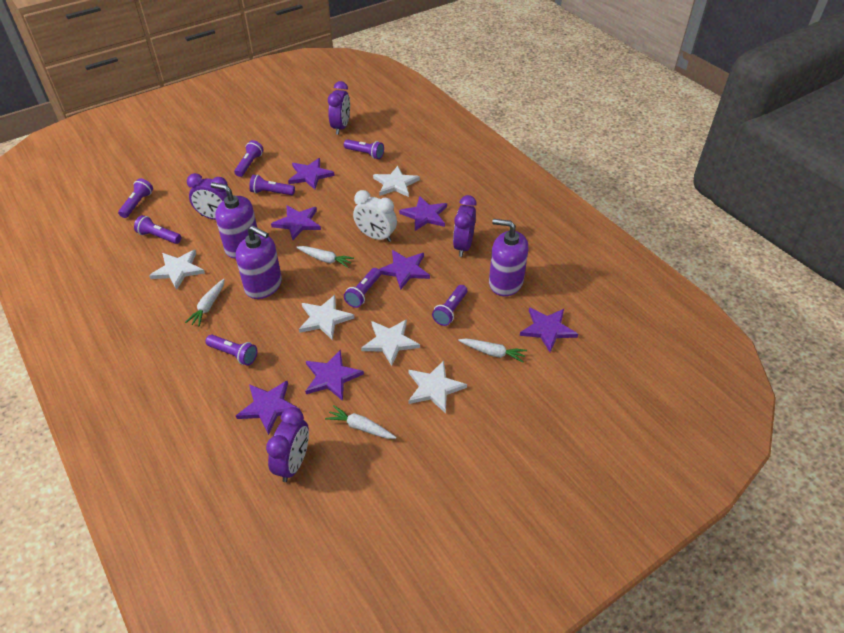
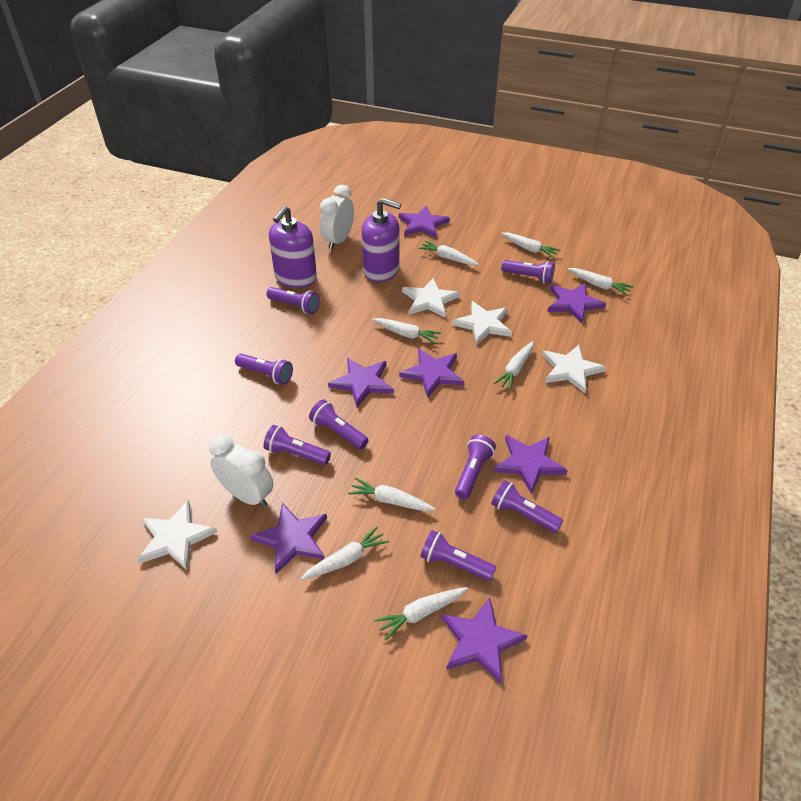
purple clock: [187,173,228,220] [266,407,309,482] [328,81,350,135] [453,195,477,257] = 4 -> none = 0
purple soap dispenser: [211,182,257,259] [236,225,282,299] [489,219,528,296] = 3 -> [269,206,317,288] [361,198,401,282] = 2
white carrot: [185,279,225,326] [296,246,354,268] [325,405,397,439] [458,338,527,363] = 4 -> [301,526,389,580] [348,477,435,511] [372,318,441,344] [375,587,468,640] [419,240,479,265] [493,341,534,390] [501,232,560,258] [568,268,633,296] = 8
white clock: [353,190,397,242] = 1 -> [209,434,273,508] [320,185,354,250] = 2
white star: [149,250,205,290] [299,295,354,340] [361,319,420,366] [373,166,420,197] [409,361,467,414] = 5 -> [137,500,217,570] [402,278,460,318] [452,301,512,345] [542,345,606,393] = 4

